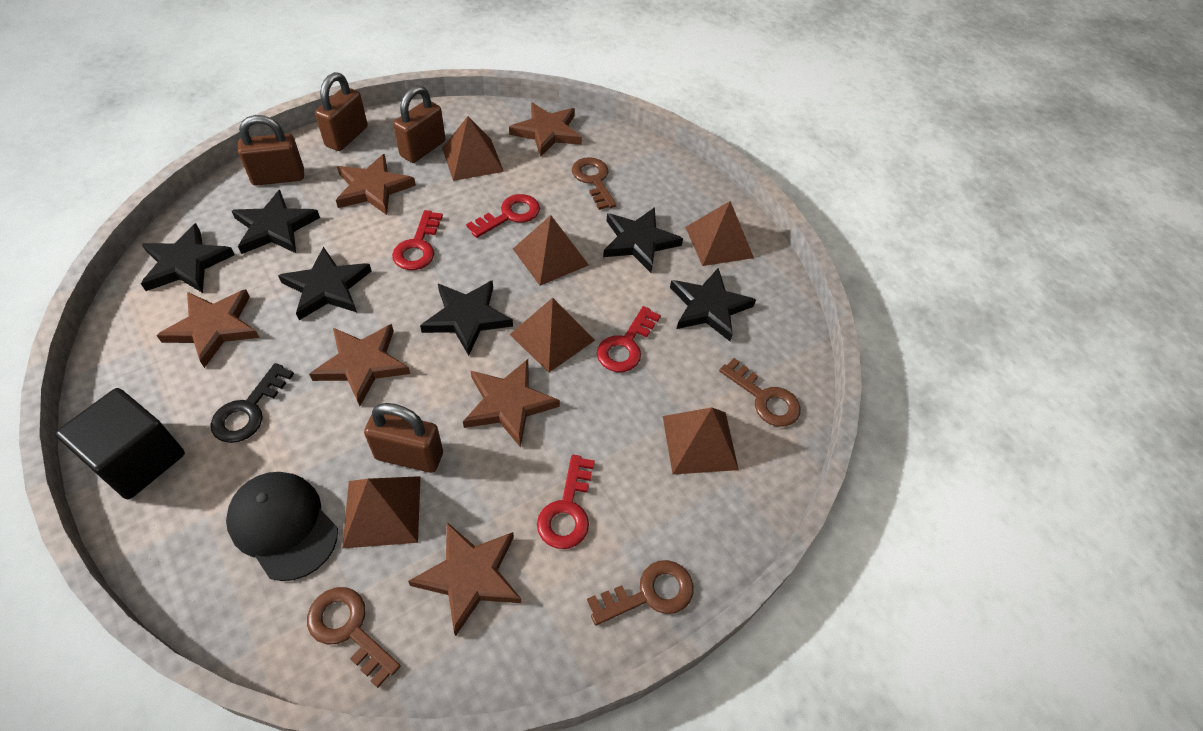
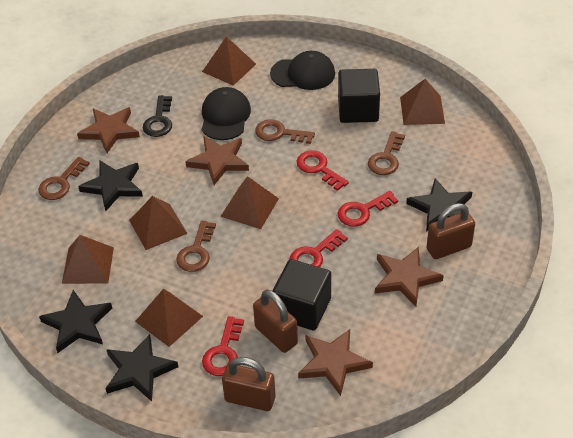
black cap: [226,472,338,581] = 1 -> [202,87,251,140] [270,51,335,90] = 2
black cube: [55,388,185,500] = 1 -> [272,259,331,330] [338,69,380,123] = 2
black star: [141,223,235,293] [232,190,320,254] [278,246,371,320] [420,280,513,356] [603,207,683,273] [670,268,756,341] = 6 -> [39,290,112,353] [78,161,143,212] [105,334,178,401] [406,178,472,232] = 4
brown padlock: [238,115,304,186] [315,72,368,151] [364,403,443,473] [393,86,445,163] = 4 -> [222,357,276,411] [253,289,298,353] [427,203,475,259] = 3
brown star: [156,289,260,368] [309,324,410,406] [336,154,416,215] [408,522,522,636] [463,359,560,448] [509,103,582,157] = 6 -> [77,107,140,153] [185,136,249,185] [298,329,373,396] [375,247,444,307] = 4

